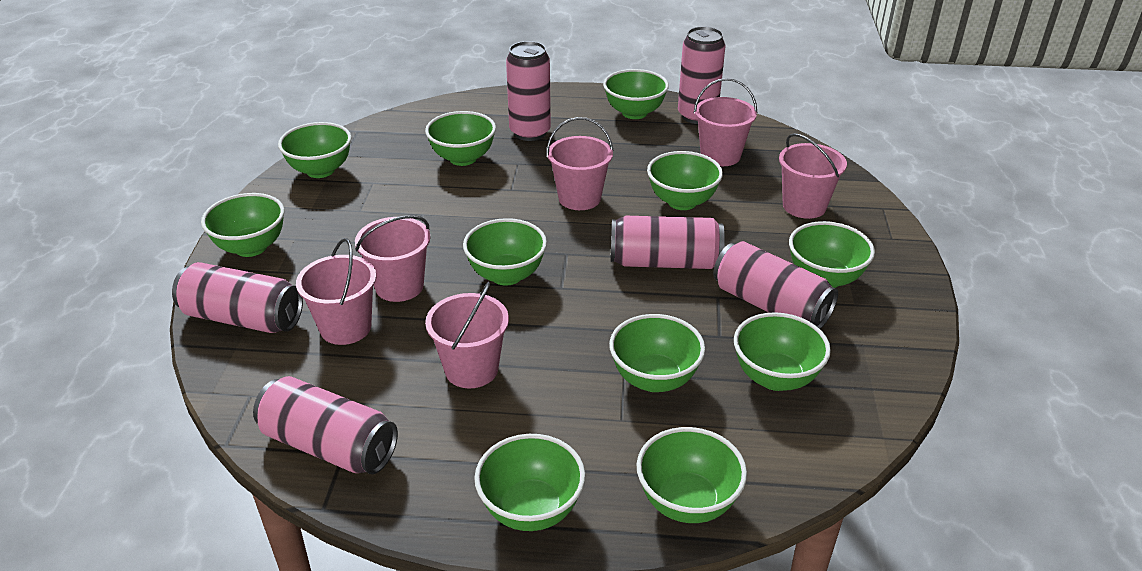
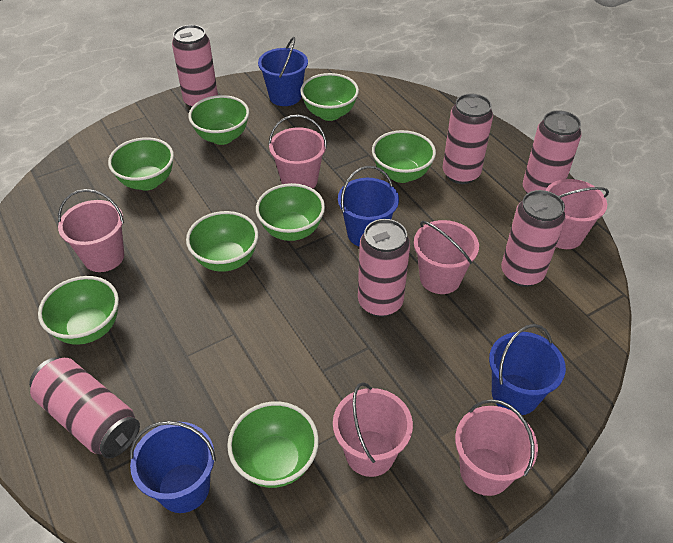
blue bucket: none = 0 -> [130,421,216,513] [258,37,308,106] [338,166,399,247] [489,324,566,415] = 4
green bowl: [201,193,284,257] [278,122,351,178] [425,111,496,166] [463,218,547,286] [474,434,585,531] [603,69,669,119] [609,314,705,392] [636,427,747,523] [647,151,723,210] [734,312,831,391] [789,221,875,288] = 11 -> [38,276,119,345] [108,137,174,191] [186,211,258,272] [188,95,249,145] [227,401,319,488] [256,183,325,241] [300,73,359,121] [372,130,436,183] = 8

